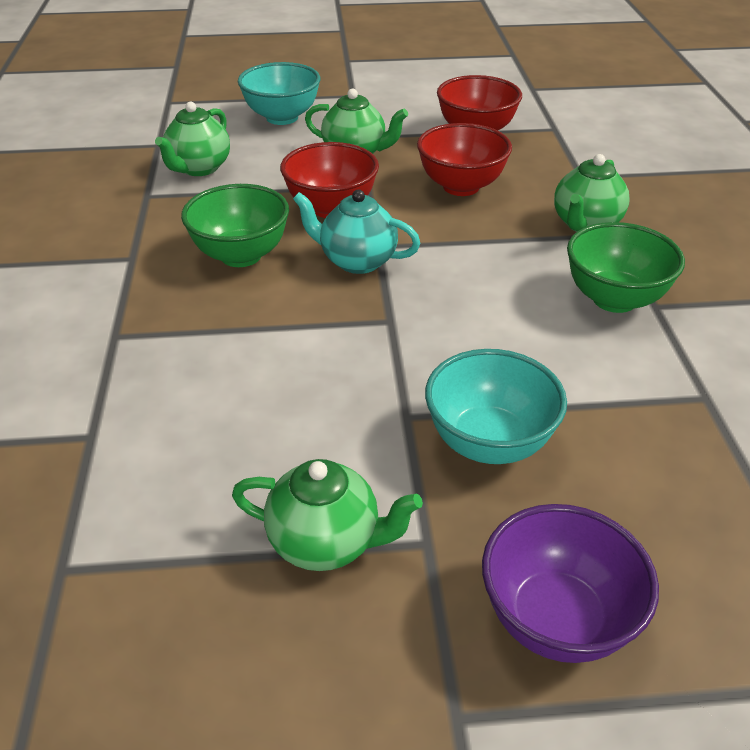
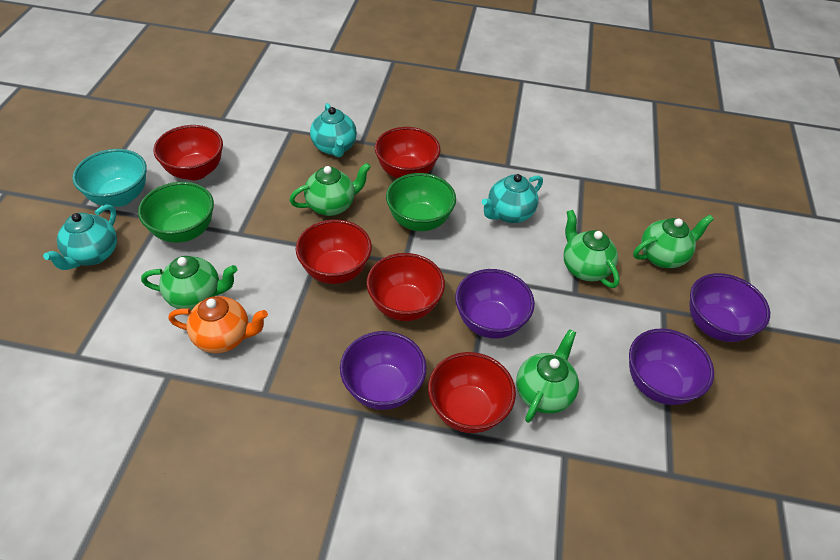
green teapot: [155,102,230,176] [232,459,423,571] [305,89,408,154] [554,154,630,232] = 4 -> [141,256,238,310] [289,163,371,216] [516,329,579,423] [563,210,620,288] [633,215,714,268] = 5
orange teapot: none = 0 -> [168,296,268,353] = 1
purple bowl: [482,504,659,663] = 1 -> [340,331,427,410] [455,269,535,339] [629,328,714,405] [689,273,770,342] = 4
red bowl: [280,142,379,218] [417,123,512,196] [437,75,522,130] = 3 -> [153,125,223,180] [296,219,372,284] [366,253,445,321] [375,127,441,179] [428,352,516,433] = 5
turquoise bowl: [238,62,320,125] [425,349,567,464] = 2 -> [72,149,147,207] = 1
turquoise teapot: [293,189,420,274] = 1 -> [43,205,117,270] [310,103,357,157] [482,174,543,223] = 3

